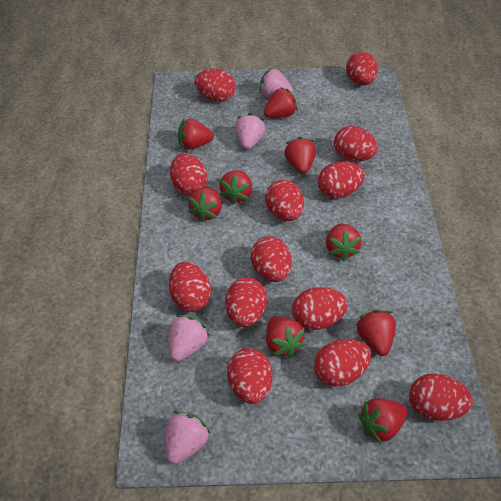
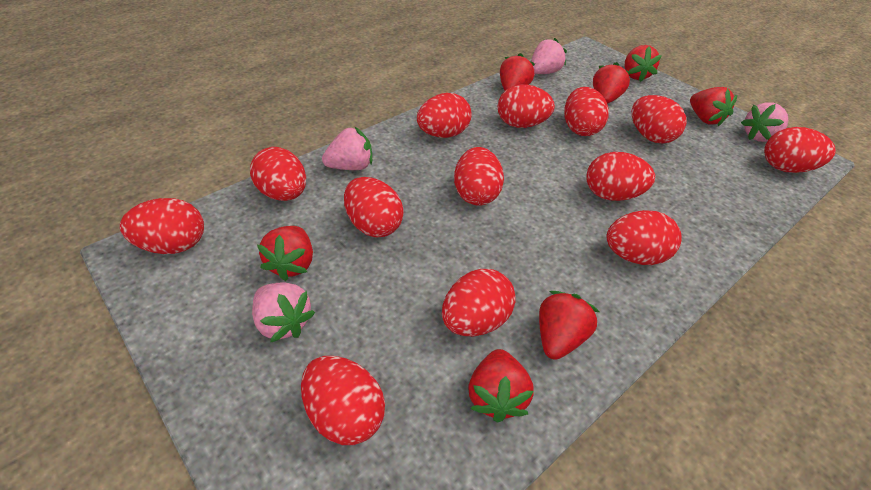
red strawberry: [178,119,214,150] [188,187,222,222] [219,170,252,205] [264,88,298,118] [266,316,306,358] [284,137,316,174] [326,224,362,261] [356,310,396,356] [358,398,407,444] = 9 -> [257,226,313,281] [468,349,534,423] [500,53,535,90] [539,291,600,360] [593,62,631,104] [625,45,661,82] [690,87,737,126] = 7

